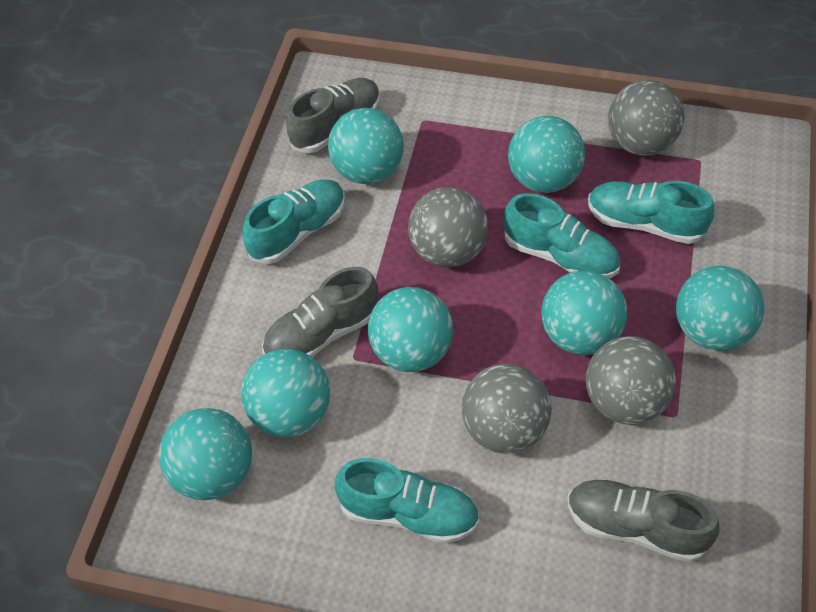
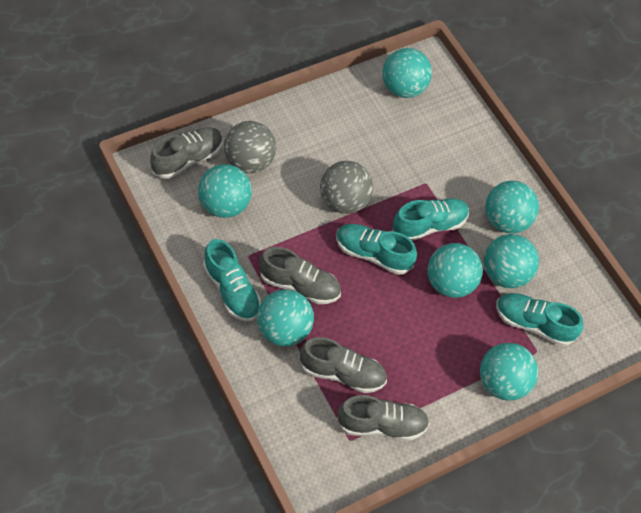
grey ball: [408,187,488,267] [462,363,552,454] [586,336,676,425] [608,80,685,156] = 4 -> [224,121,276,173] [320,161,373,214] = 2
grey shoe: [262,267,378,357] [286,78,380,153] [568,479,720,562] = 3 -> [150,127,223,179] [259,247,341,304] [299,337,387,393] [337,395,430,441] = 4

